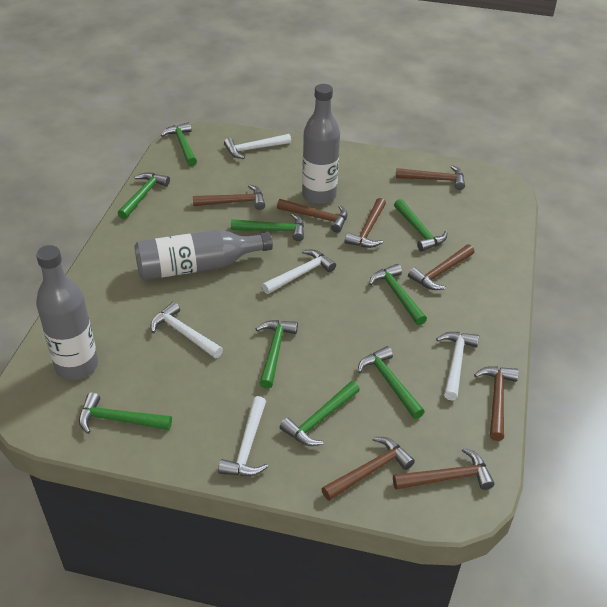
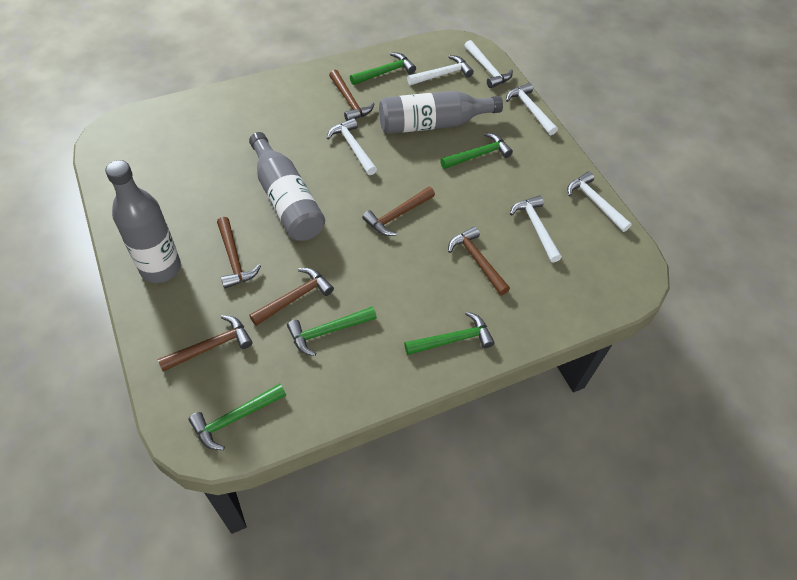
brown hammer: [193,185,265,210] [277,199,348,233] [322,437,415,501] [345,198,386,248] [393,448,494,490] [396,165,465,190] [408,244,474,290] [474,366,519,441] = 8 -> [157,315,253,372] [217,217,261,289] [249,268,334,326] [329,70,374,121] [362,187,435,236] [448,226,510,295] = 6
green hammer: [79,392,172,434] [118,172,170,219] [161,122,197,166] [231,213,304,241] [255,320,298,389] [280,381,360,446] [358,346,425,419] [369,264,427,325] [394,199,447,252] = 9 -> [188,384,286,450] [287,307,377,356] [350,52,416,85] [404,311,495,355] [440,132,513,169] = 5
white hammer: [150,302,223,358] [218,396,268,476] [224,134,291,159] [262,250,336,294] [436,332,479,401] = 5 -> [327,118,377,175] [407,55,474,85] [464,40,513,88] [506,83,558,135] [510,195,562,263] [567,171,632,232] = 6

